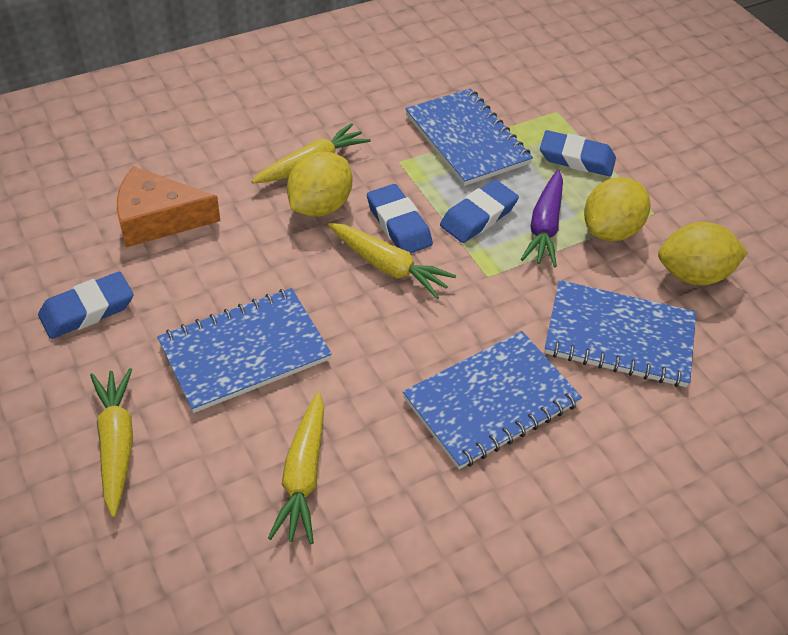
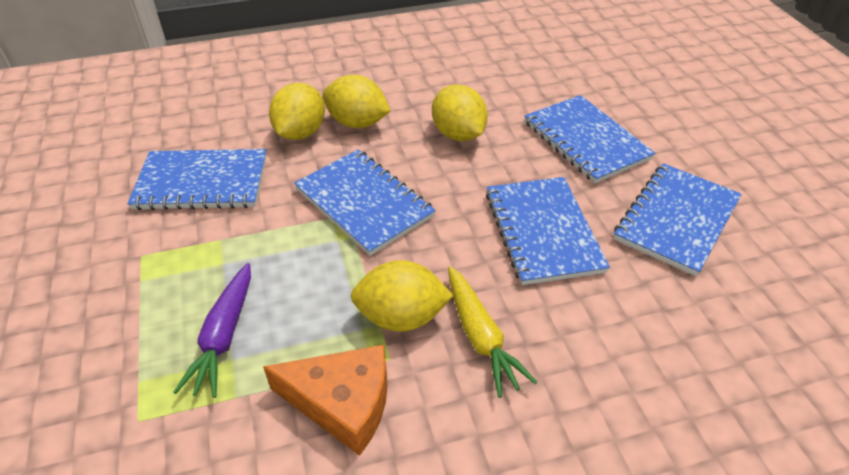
blue eraser: [38,272,134,339] [367,184,433,254] [440,180,519,243] [540,130,616,176] = 4 -> none = 0
blue notebook: [157,288,332,413] [403,331,582,469] [405,88,533,186] [544,280,696,387] = 4 -> [127,149,267,210] [294,149,436,256] [486,177,610,285] [525,95,655,183] [614,163,742,276] = 5
yellow carrot: [90,368,133,517] [251,123,371,183] [268,392,324,544] [328,223,456,299] = 4 -> [448,266,537,398] = 1
yellow lemon: [287,152,352,217] [584,177,650,241] [658,222,748,286] = 3 -> [269,83,325,140] [323,75,391,128] [351,260,454,332] [432,84,488,141] = 4

